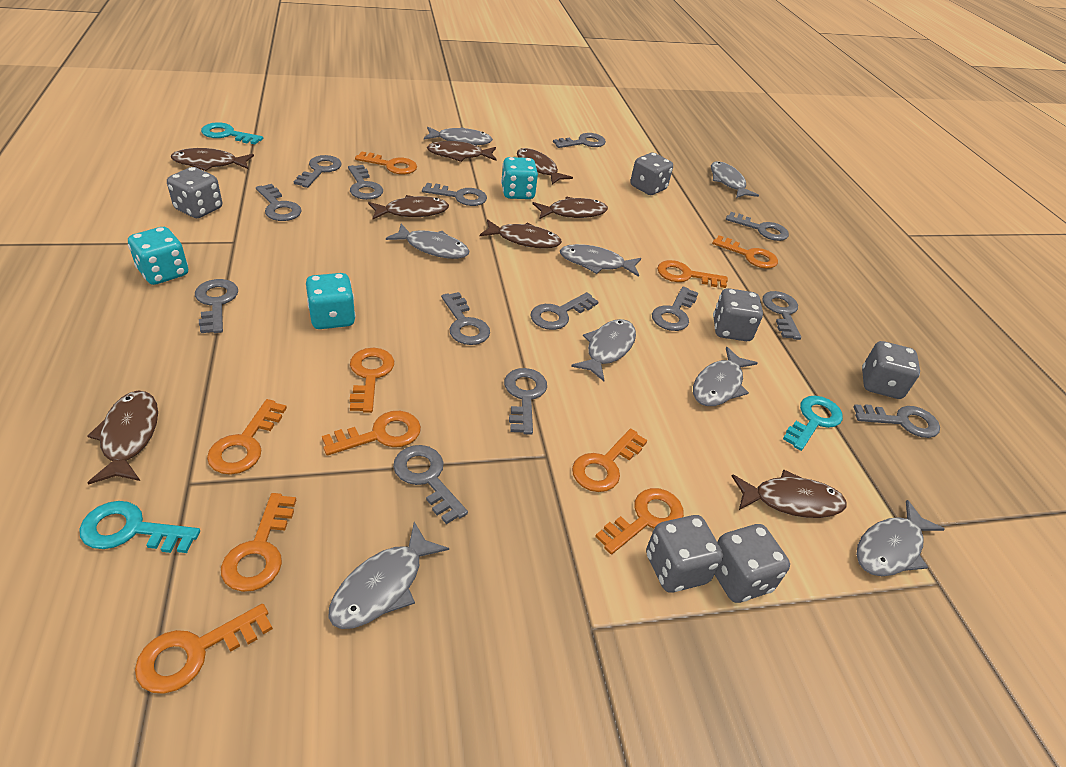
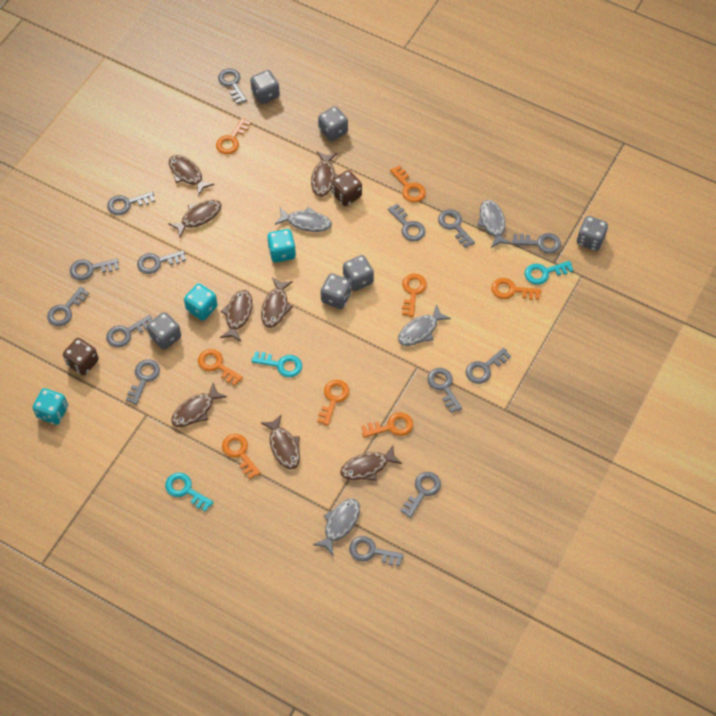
brown dice: none = 0 -> [63,338,99,375] [331,170,362,206] = 2
grey fish: [328,522,449,629] [386,224,469,259] [424,127,493,145] [560,244,641,277] [571,319,636,381] [693,347,758,406] [711,161,759,198] [856,500,945,576] = 8 -> [275,207,332,232] [313,498,360,556] [398,304,451,346] [477,200,511,248] = 4
orange key: [135,604,273,694] [207,399,287,475] [221,493,296,592] [322,411,421,456] [350,348,394,413] [355,151,417,174] [572,429,647,492] [595,488,684,554] [657,260,728,288] [712,235,778,269] = 10 -> [198,349,243,386] [216,118,251,154] [222,434,261,479] [317,380,349,426] [361,413,413,438] [390,165,426,203] [402,274,427,317] [491,278,541,300] = 8

